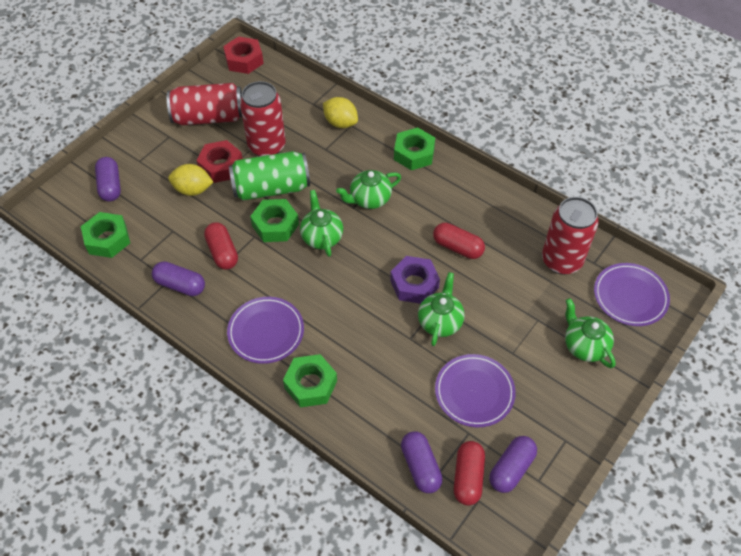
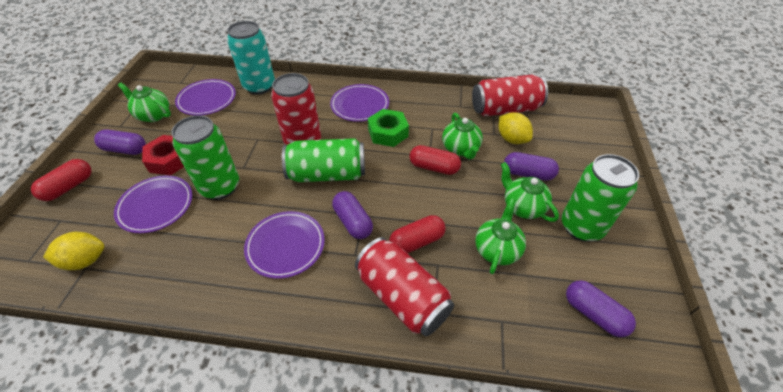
green can: [229,151,310,200] = 1 -> [171,115,239,200] [282,138,365,182] [562,154,639,242] = 3
green nut: [81,212,130,258] [250,199,299,242] [283,354,337,407] [394,127,435,170] = 4 -> [368,109,409,147] = 1
purple nut: [390,256,440,304] = 1 -> none = 0
purple plate: [227,297,304,364] [435,354,516,427] [594,263,670,326] = 3 -> [114,175,192,233] [175,79,236,116] [244,211,325,279] [330,84,389,122] = 4
red nut: [196,140,243,183] [223,36,264,74] = 2 -> [142,135,184,176] = 1
turquoise can: none = 0 -> [227,21,275,95] = 1

